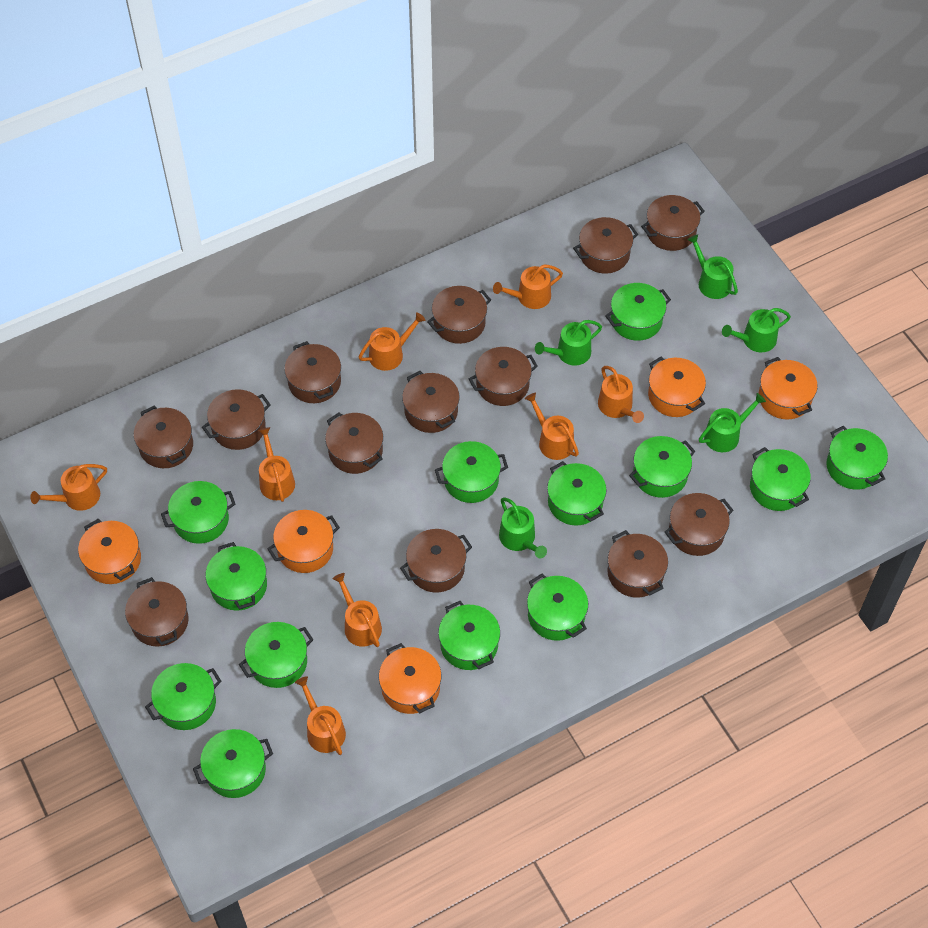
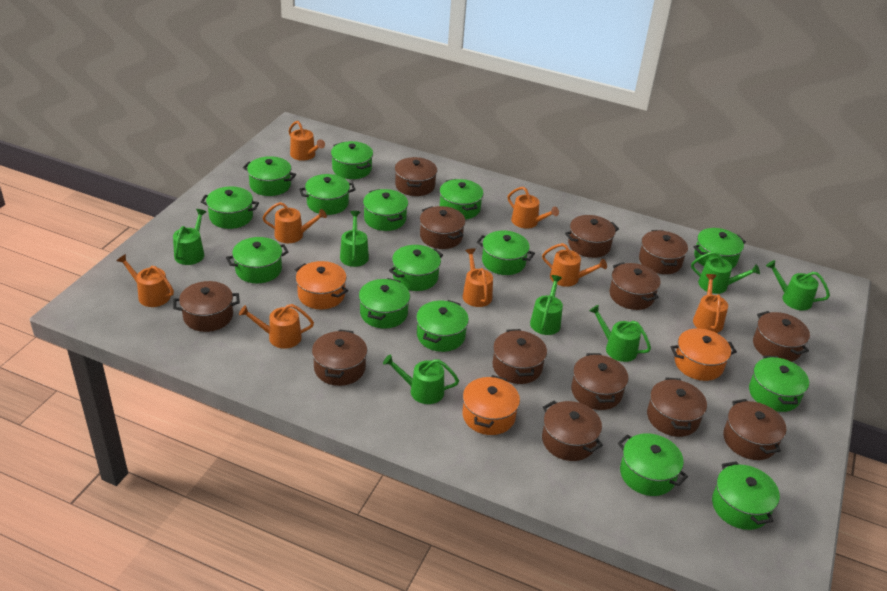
green pot: [145,663,222,730] [161,481,236,544] [193,729,273,798] [205,542,267,611] [239,622,313,688] [435,441,508,503] [438,601,500,670] [527,574,588,641] [547,461,606,526] [605,283,671,341] [629,436,695,498] [750,447,811,511] [826,426,888,490] = 13 -> [201,186,259,229] [226,237,289,283] [243,156,296,196] [299,174,356,215] [331,141,373,179] [359,278,410,328] [363,189,408,231] [389,245,443,291] [416,300,469,352] [439,179,484,219] [477,231,535,275] [618,433,688,496] [693,228,746,269] [712,461,780,530] [749,356,809,412] = 15
green watering can: [499,497,547,558] [535,320,602,365] [687,235,738,299] [699,393,766,452] [722,308,791,352] = 5 -> [173,209,206,265] [340,211,369,267] [383,354,459,404] [530,275,563,335] [589,305,651,362] [691,251,760,294] [766,260,830,310] = 7
orange pot: [78,519,141,584] [267,510,340,573] [379,643,442,714] [648,357,706,417] [758,357,817,420] = 5 -> [295,261,348,309] [462,375,520,435] [670,328,737,381] = 3

